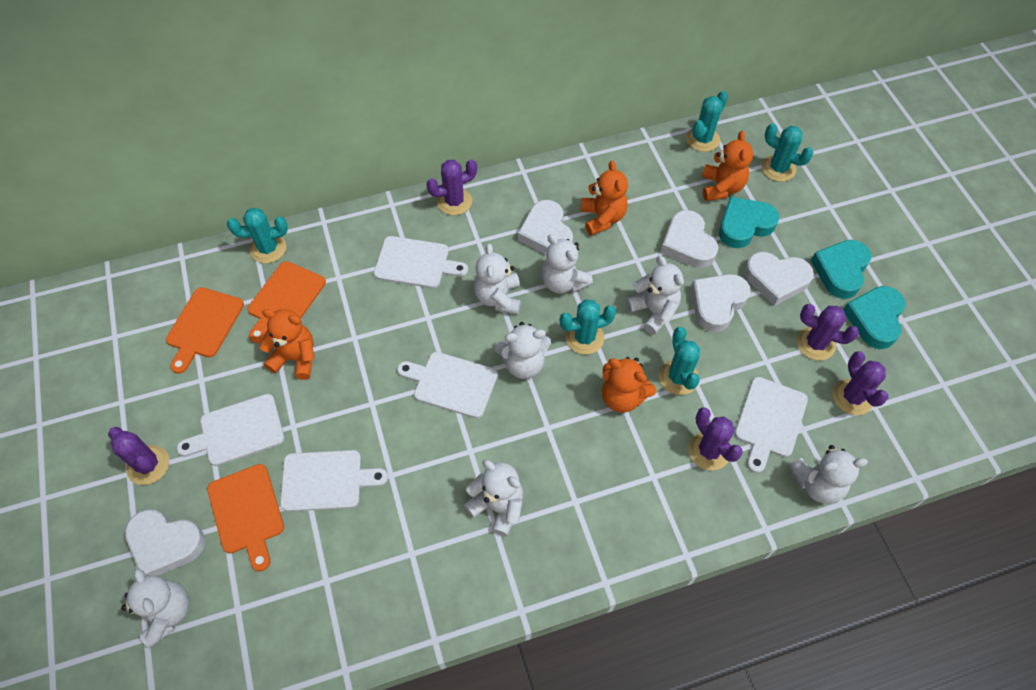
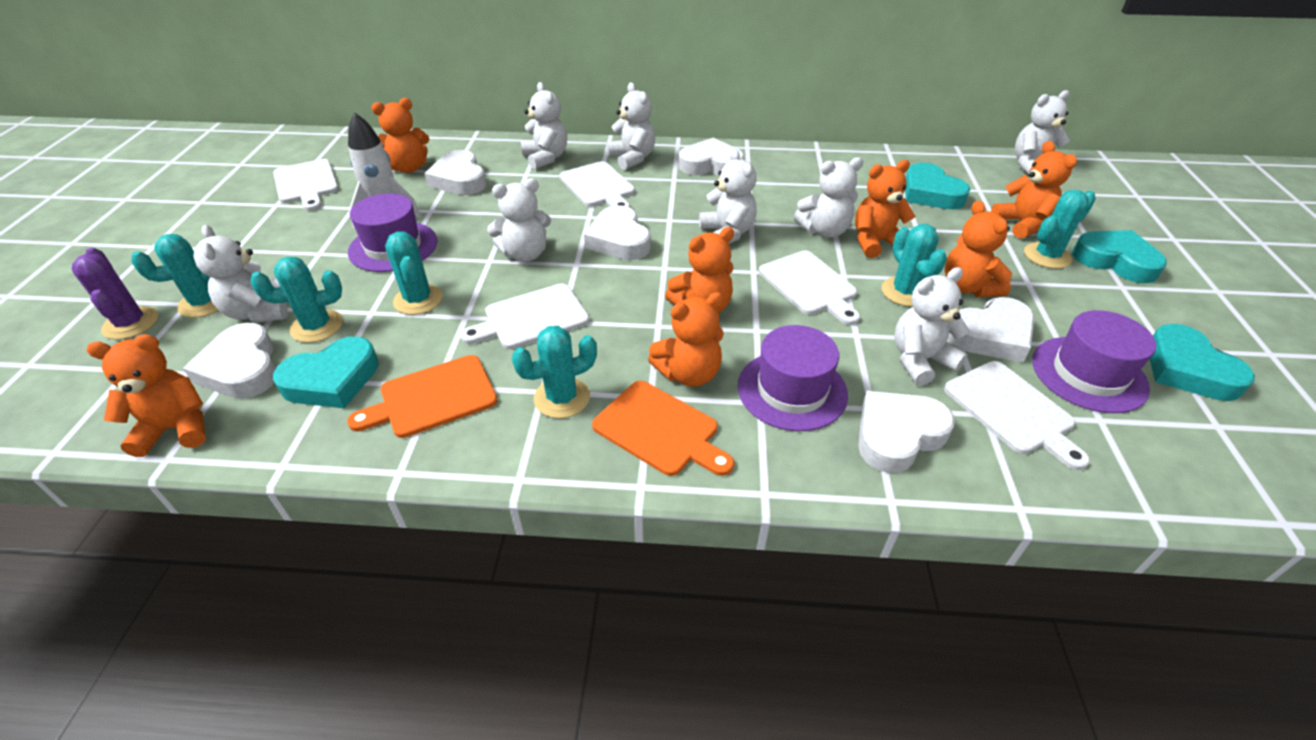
orange cutting board: [166,287,244,374] [207,464,284,572] [248,261,326,343] = 3 -> [347,355,497,438] [592,381,734,476] = 2
orange teddy bear: [259,309,315,380] [581,160,628,236] [602,357,656,413] [702,131,753,201] = 4 -> [87,334,206,457] [372,98,429,173] [648,292,724,387] [665,227,734,313] [855,160,916,258] [945,200,1012,297] [991,141,1077,239] = 7
purple cactus: [108,427,169,485] [426,159,477,215] [689,408,743,471] [797,304,859,360] [833,351,888,415] = 5 -> [72,248,159,340] = 1
purple hat: none = 0 -> [348,193,438,272] [738,325,848,431] [1032,310,1156,413] = 3
turquoise cactus: [227,208,288,263] [559,300,616,355] [659,327,700,395] [686,91,728,152] [761,123,814,182] = 5 -> [131,234,219,318] [250,257,343,343] [385,231,443,315] [512,326,597,418] [881,224,947,307] [1024,190,1096,269] = 6
turquoise heart: [719,197,780,248] [811,240,871,299] [843,286,905,349] = 3 -> [273,337,379,408] [905,163,970,209] [1072,230,1167,283] [1150,324,1255,401] = 4
white heart: [125,509,205,576] [518,200,573,254] [660,210,718,268] [691,274,751,332] [744,252,814,306] = 5 -> [183,323,276,399] [424,150,486,195] [584,205,651,260] [679,138,745,176] [858,391,955,473] [948,297,1034,362] = 6
white rocket: none = 0 -> [348,112,422,229] = 1
white teddy bear: [121,568,189,649] [464,460,523,536] [474,243,521,314] [494,322,551,379] [542,234,593,294] [626,256,684,335] [788,445,868,504] = 7 -> [194,225,288,323] [487,178,551,262] [521,82,567,169] [607,82,655,170] [699,149,757,244] [794,157,863,238] [894,267,970,386] [1015,90,1070,174] = 8

